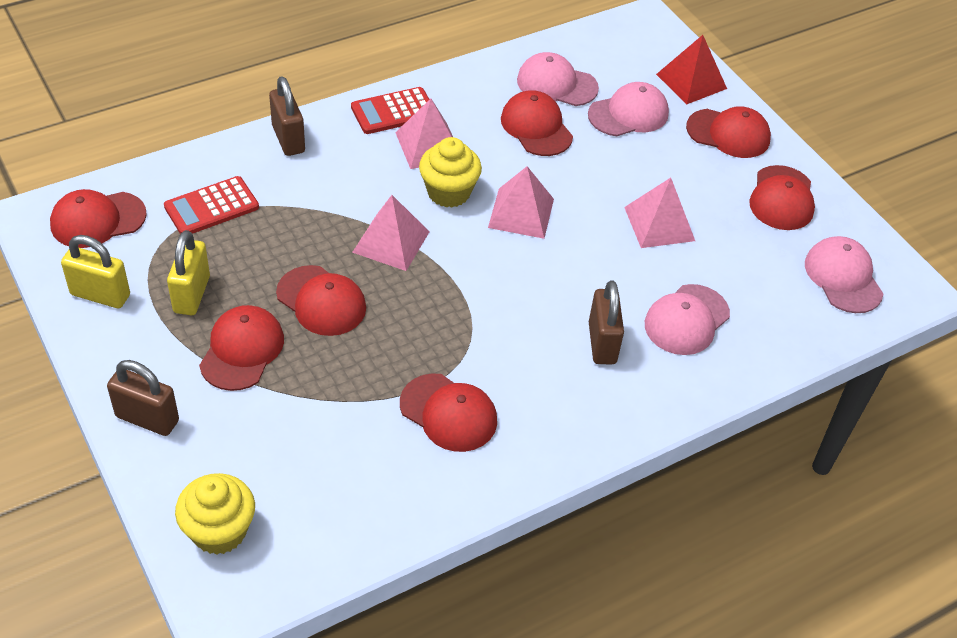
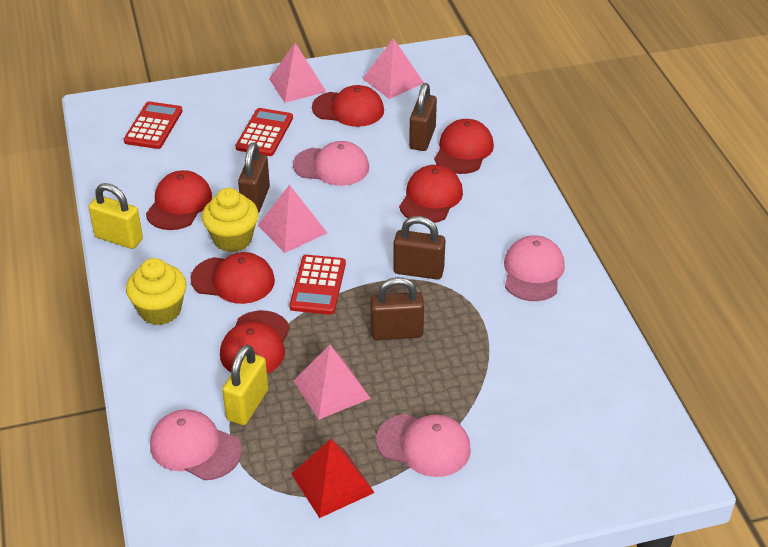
brown padlock: [107,360,179,436] [269,76,305,156] [589,280,624,364] = 3 -> [238,142,270,213] [370,277,424,340] [393,216,445,280] [409,83,437,151] = 4
red calculator: [164,176,259,234] [351,87,430,134] = 2 -> [124,101,183,149] [235,108,293,156] [289,255,346,315] = 3
red cap: [50,189,147,248] [199,305,284,391] [276,265,366,336] [400,373,497,452] [501,90,573,156] [686,106,771,158] [749,165,815,230] = 7 -> [146,170,212,230] [190,252,275,304] [220,310,290,374] [312,85,384,127] [399,165,463,223] [434,119,494,174] = 6

